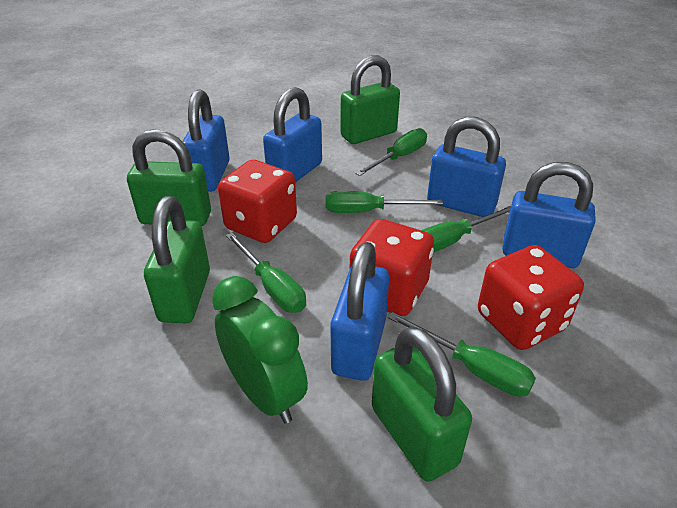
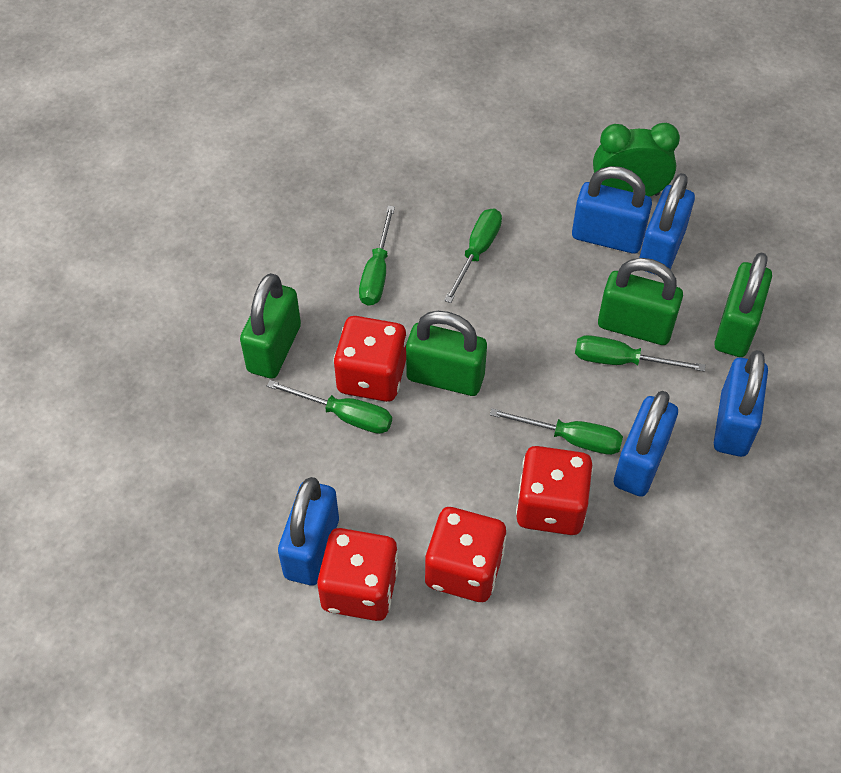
red dice: [218,160,297,243] [350,219,434,316] [478,245,584,350] = 3 -> [317,528,399,621] [334,316,407,402] [425,507,507,602] [516,446,593,535] = 4

